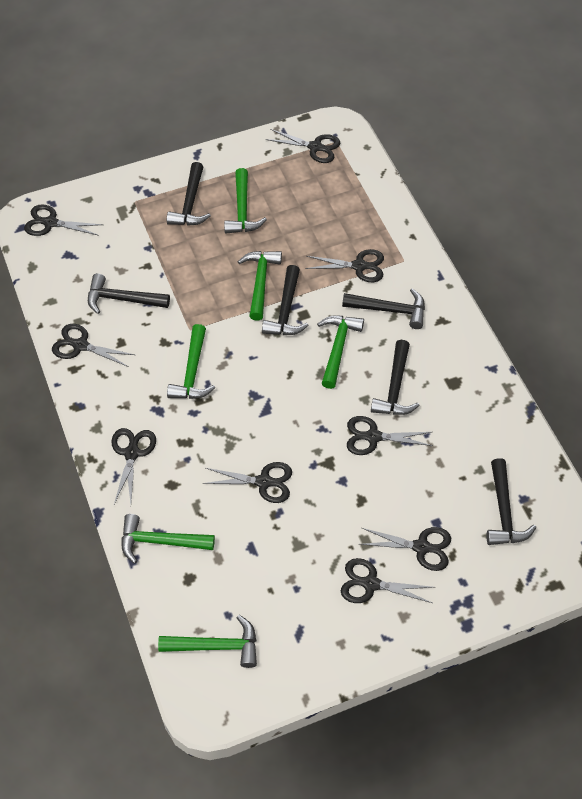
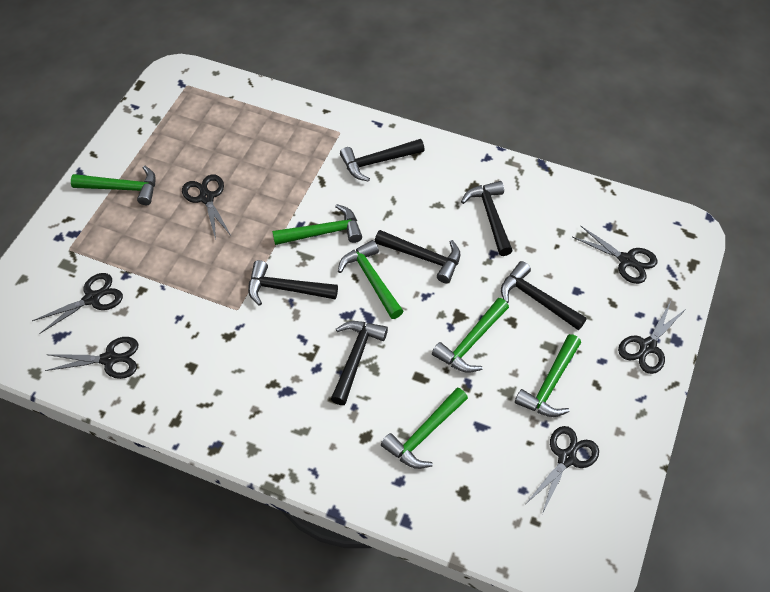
black scissors: [24,204,103,236] [52,324,135,367] [111,428,156,504] [203,462,292,503] [266,129,340,163] [305,249,384,282] [341,558,434,603] [347,416,433,455] [360,527,451,571] = 9 -> [32,273,123,334] [45,337,138,379] [182,175,231,240] [527,426,599,514] [573,226,657,284] [618,301,687,374] = 6

